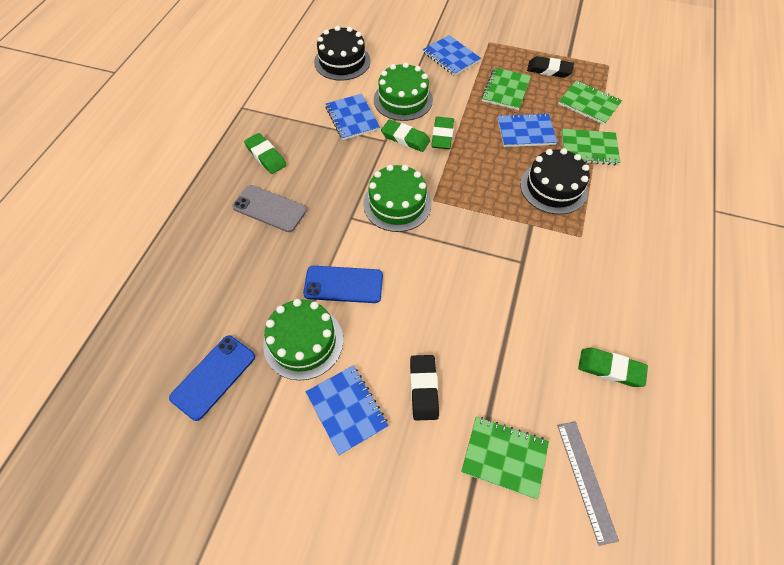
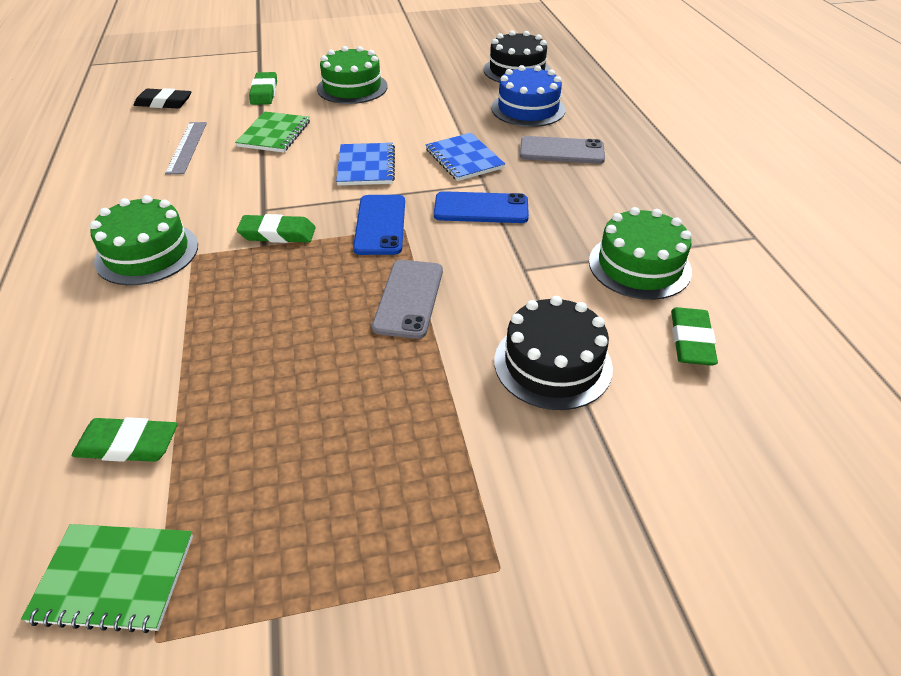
black eraser: [410,355,439,421] [527,56,574,78] = 2 -> [134,88,191,108] = 1
blue cake: none = 0 -> [491,65,565,127] = 1
blue notebook: [306,365,389,456] [326,94,380,140] [423,35,481,76] [498,113,557,147] = 4 -> [336,143,395,185] [426,133,505,181] = 2
green notebook: [461,416,549,499] [482,67,531,110] [558,80,622,125] [562,129,621,165] = 4 -> [21,524,193,633] [235,111,310,153] = 2
grey phone: [232,185,307,232] = 1 -> [372,260,443,339] [520,136,605,164] = 2

